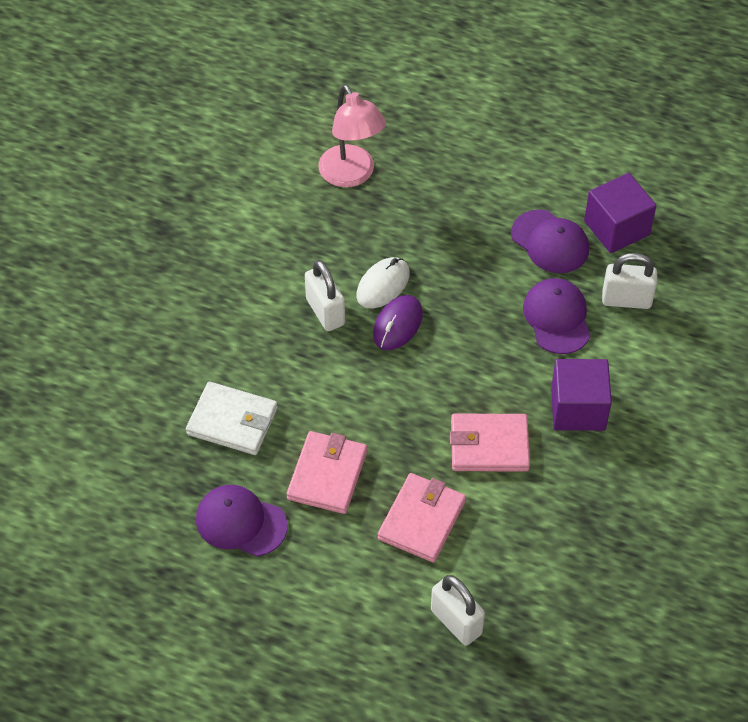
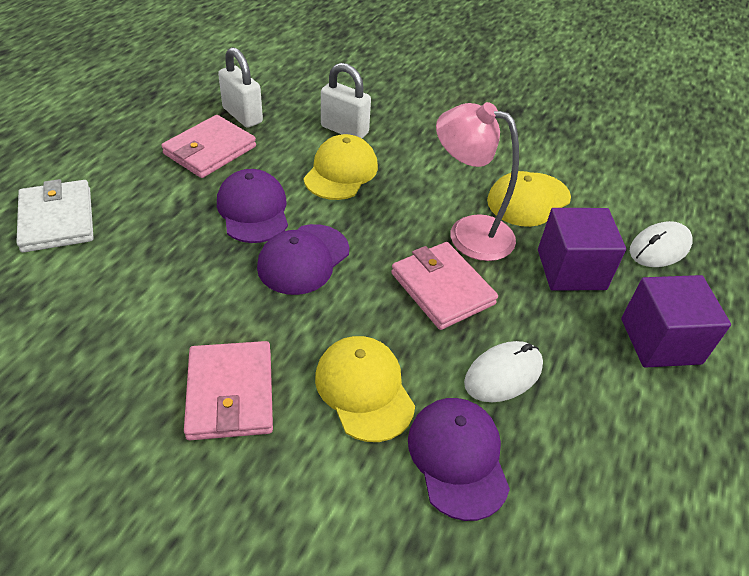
purple mouse: [373,295,423,350] = 1 -> none = 0
white mouse: [357,257,410,308] = 1 -> [464,341,543,402] [630,221,693,267] = 2
white padlock: [305,260,345,331] [431,575,485,646] [602,253,657,309] = 3 -> [218,47,263,128] [321,63,371,138] = 2
yellow cap: none = 0 -> [304,134,378,200] [315,336,415,442] [487,171,571,227] = 3

